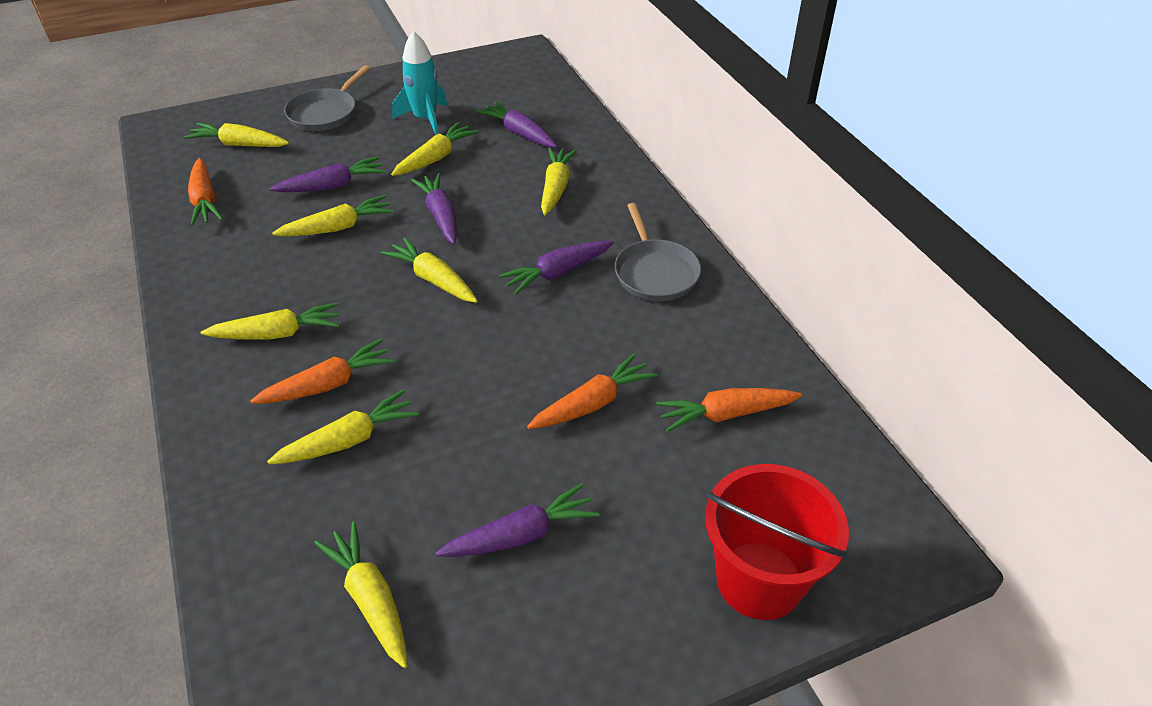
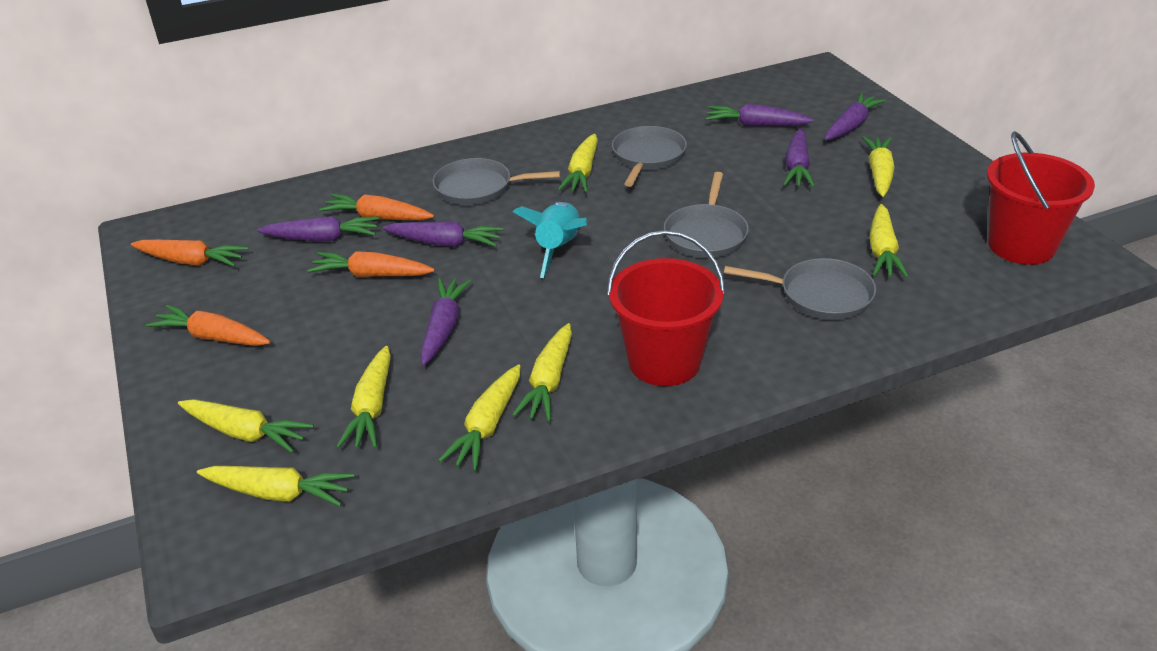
grey pan: [284,65,370,131] [615,203,701,301] = 2 -> [433,158,560,205] [612,126,687,187] [664,172,749,258] [724,258,876,320] = 4
purple carrot: [270,157,386,192] [411,173,457,244] [436,483,599,557] [476,101,557,148] [499,241,614,295] = 5 -> [257,216,379,242] [383,222,503,247] [420,278,472,366] [706,104,814,126] [783,128,815,187] [825,93,886,140] = 6
red bucket: [705,464,849,620] = 1 -> [607,230,725,386] [987,131,1095,265] = 2

